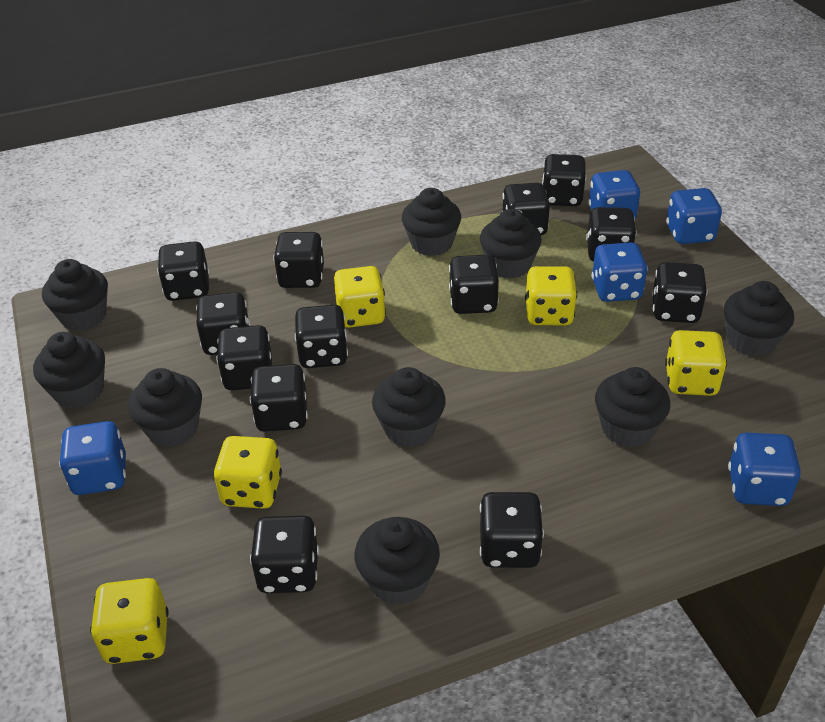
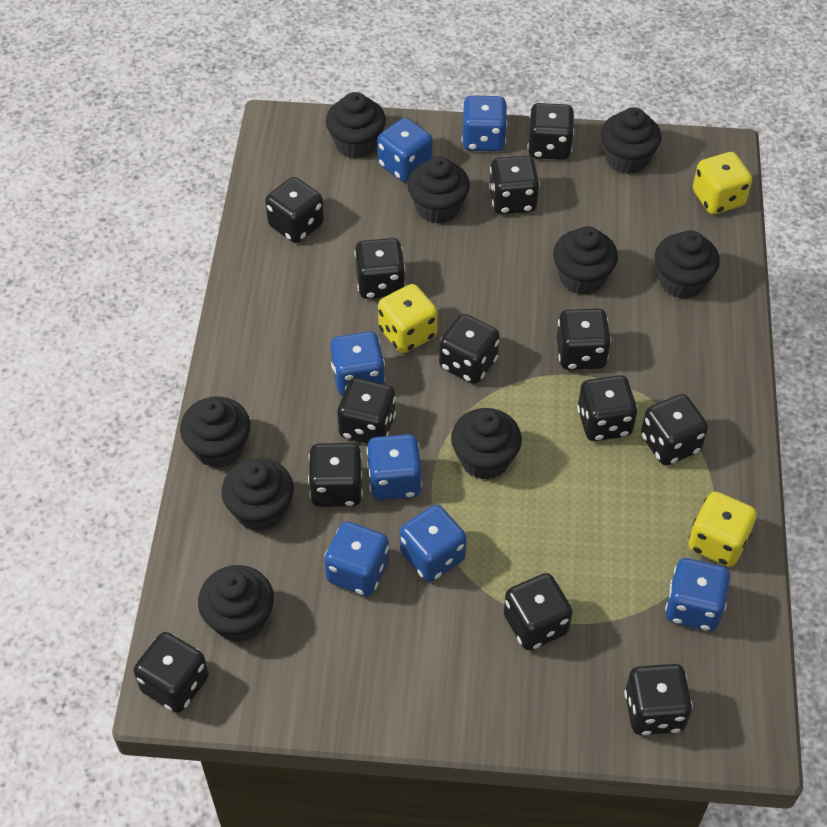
blue dice: [59,421,126,495] [588,170,640,219] [591,242,648,302] [666,188,722,244] [728,432,801,506] = 5 -> [324,522,389,596] [331,331,385,396] [366,434,422,500] [377,118,433,182] [400,505,467,582] [462,95,507,151] [665,558,730,631] = 7
yellow dice: [90,578,169,664] [213,436,282,509] [333,266,386,328] [525,266,577,325] [665,330,727,396] = 5 -> [378,284,438,353] [688,492,757,567] [693,152,752,214] = 3

